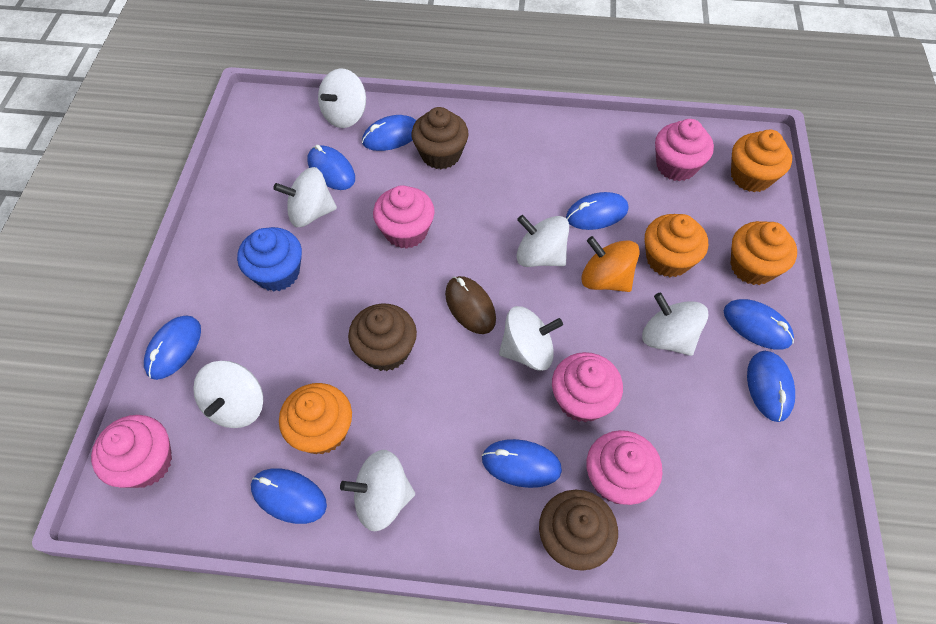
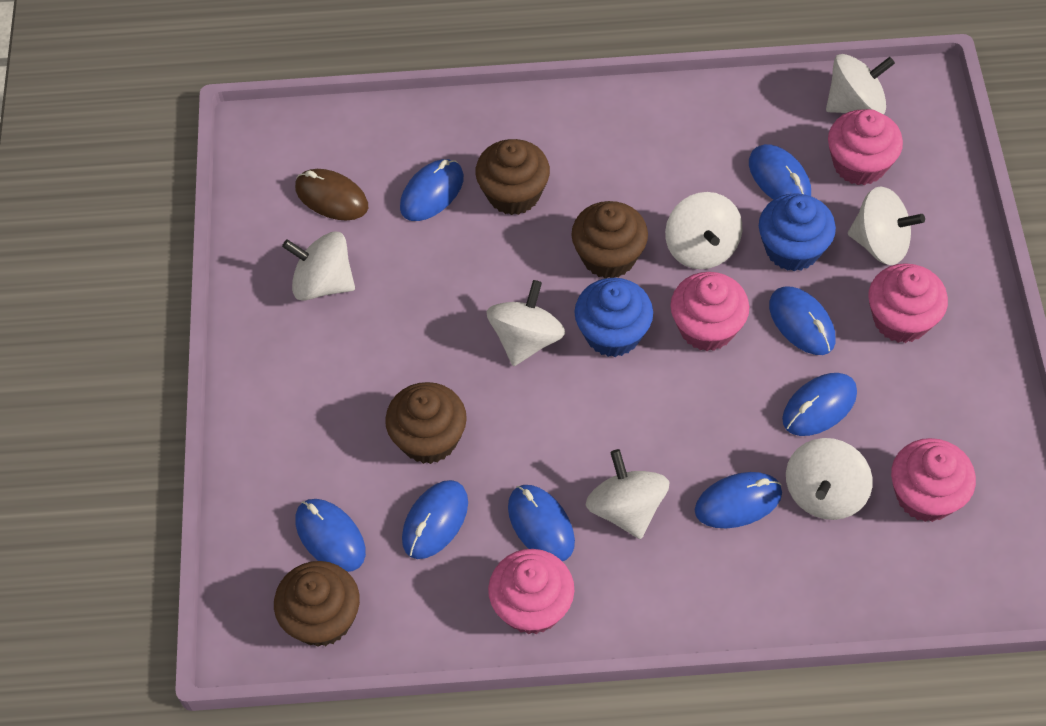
blue cupcake: [237,227,302,292] = 1 -> [574,278,653,357] [759,193,836,271] = 2
brown cupcake: [348,304,417,371] [411,107,469,169] [539,490,618,571] = 3 -> [274,561,360,647] [385,382,467,464] [475,139,550,215] [571,201,648,278] = 4
orange cupcake: [279,383,352,454] [645,214,708,277] [730,221,797,285] [731,130,792,192] = 4 -> none = 0
orange spinning top: [581,236,640,292] = 1 -> none = 0

